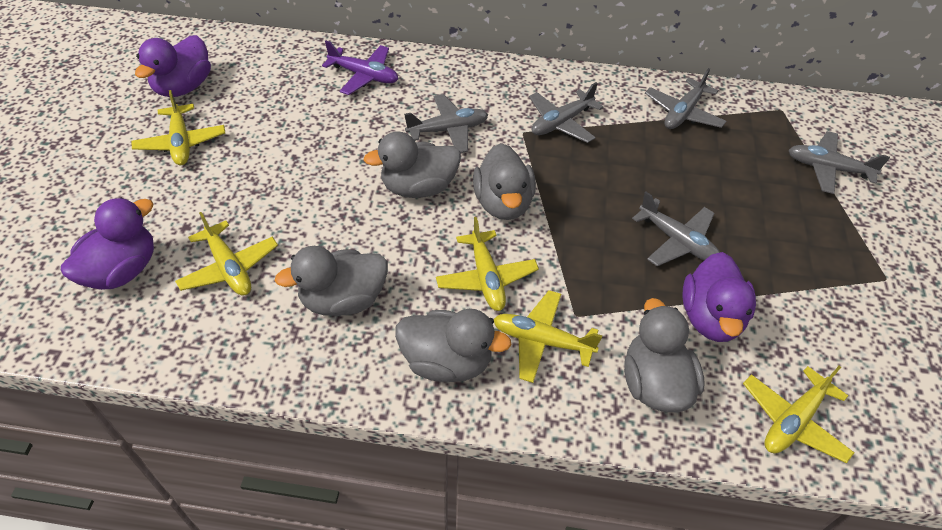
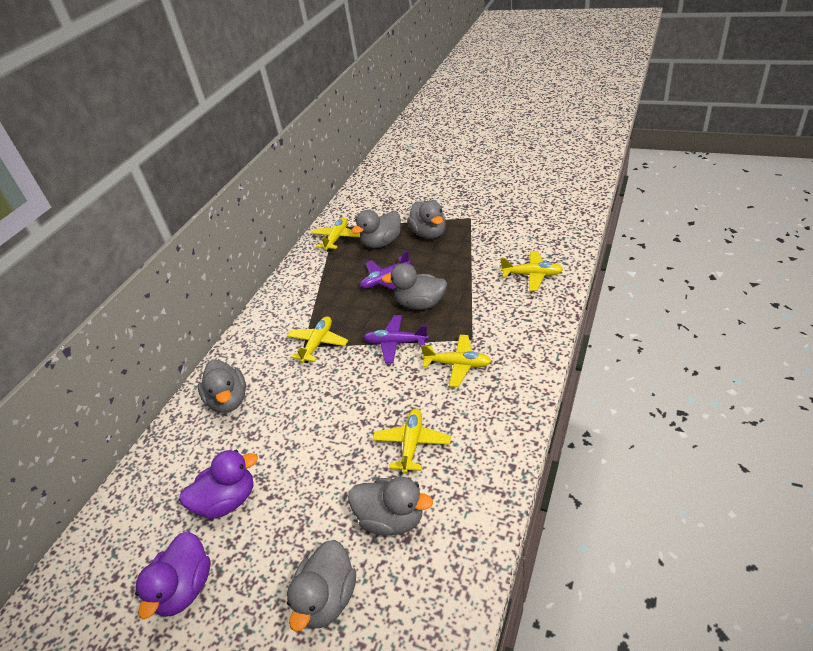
grey duck: [275,246,388,316] [364,131,461,198] [395,309,511,382] [473,143,536,220] [624,298,705,412] = 5 -> [198,360,246,413] [287,540,356,631] [348,477,433,535] [352,210,401,248] [381,263,447,310] [407,200,446,239] = 6
grey plane: [404,94,488,153] [529,82,604,143] [632,192,720,266] [645,68,726,129] [789,131,890,194] = 5 -> none = 0
purple duck: [61,198,154,290] [135,35,211,97] [682,252,756,342] = 3 -> [135,531,211,619] [179,450,258,519] = 2
purple plane: [322,41,398,95] = 1 -> [360,251,414,291] [364,315,429,363] = 2

